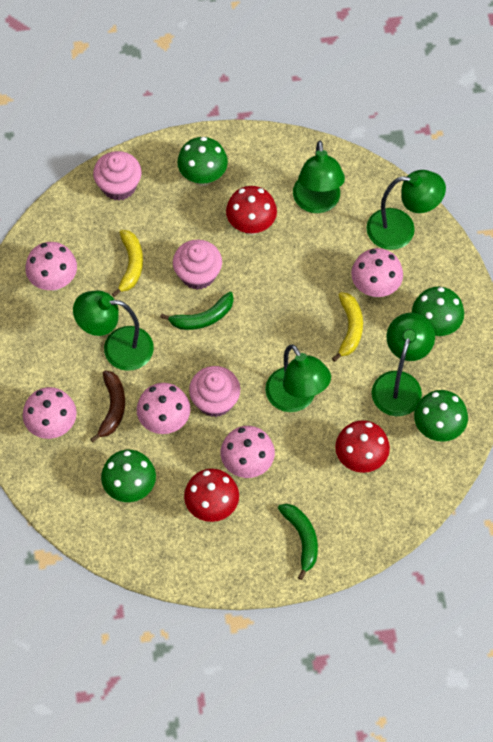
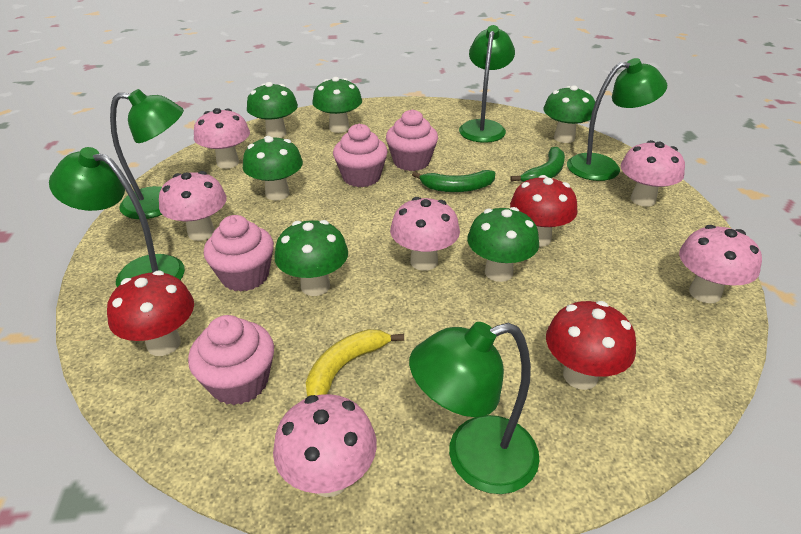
brown banana: [90,370,125,442] = 1 -> none = 0
green mushroom: [101,450,156,502] [177,137,228,186] [412,287,464,336] [414,390,468,442] = 4 -> [243,136,303,201] [247,82,298,138] [274,220,348,296] [312,77,362,133] [467,207,539,282] [543,85,595,143] = 6
pink cupcake: [93,151,142,201] [173,240,222,290] [189,366,240,417] = 3 -> [188,315,274,405] [204,215,274,292] [333,124,388,187] [386,109,438,171] = 4
pink mushroom: [23,387,77,439] [25,242,77,291] [137,383,190,434] [221,426,275,478] [351,248,403,297] = 5 -> [159,171,227,241] [194,108,250,169] [273,394,377,497] [390,197,460,271] [621,140,685,207] [679,225,762,303] = 6
yellow banana: [112,230,143,297] [332,292,363,362] = 2 -> [306,329,404,397] = 1

